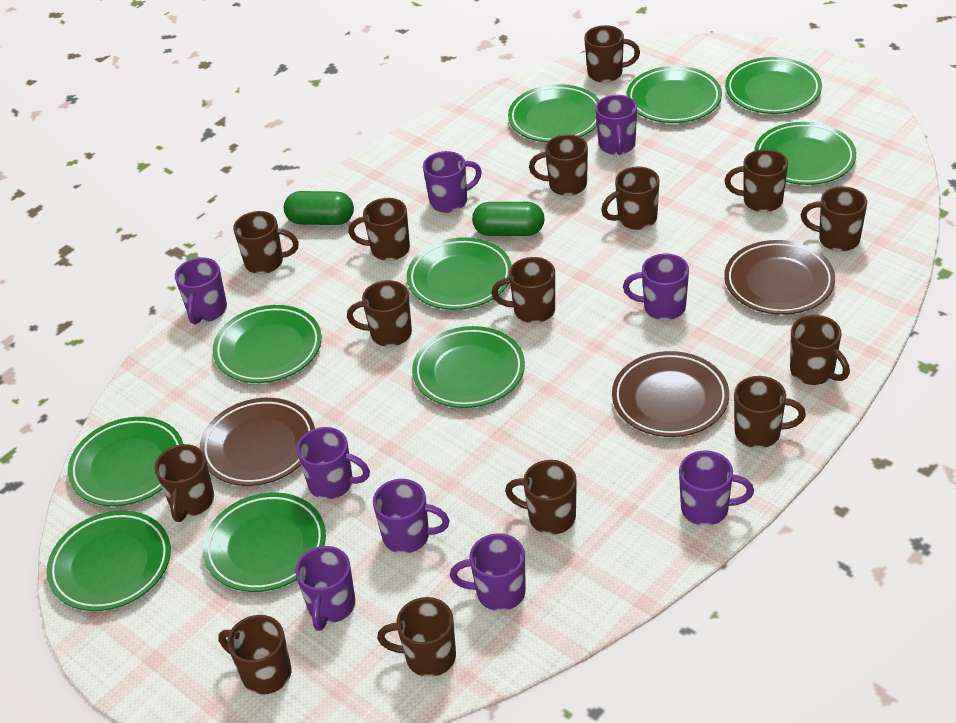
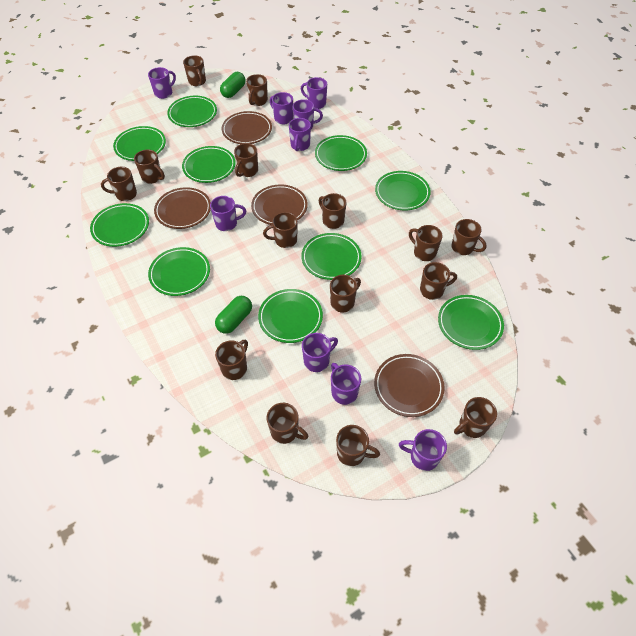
brown plate: [200,398,315,486] [612,351,729,437] [724,240,835,315] = 3 -> [154,187,211,229] [222,111,272,144] [251,184,308,225] [374,354,445,417] = 4

